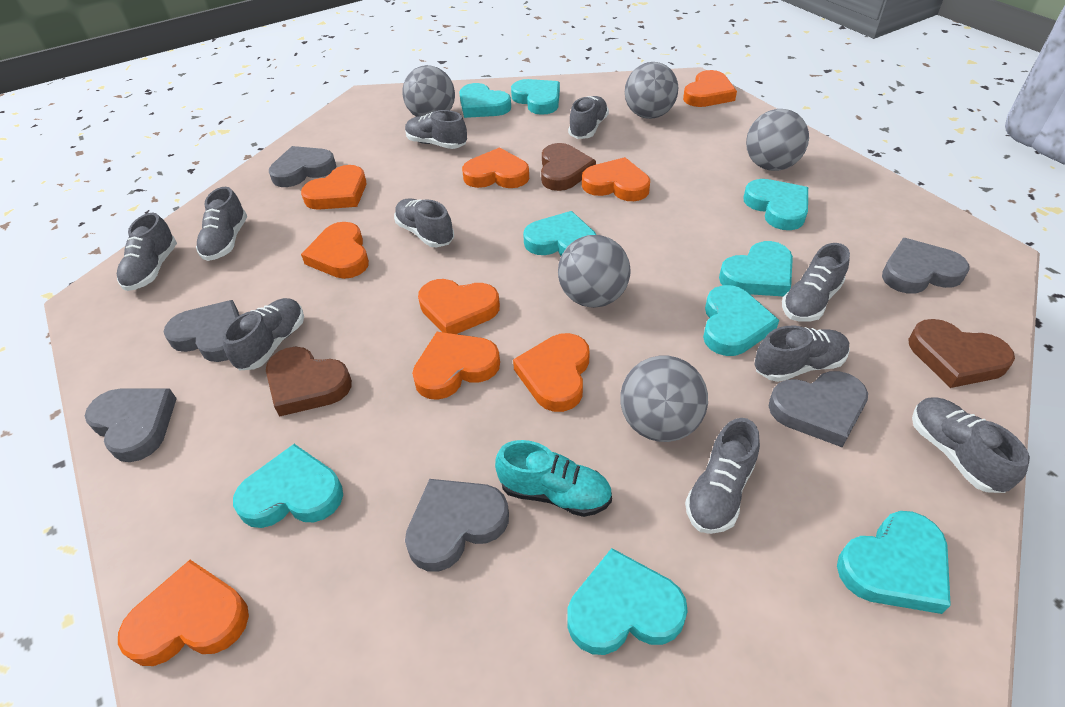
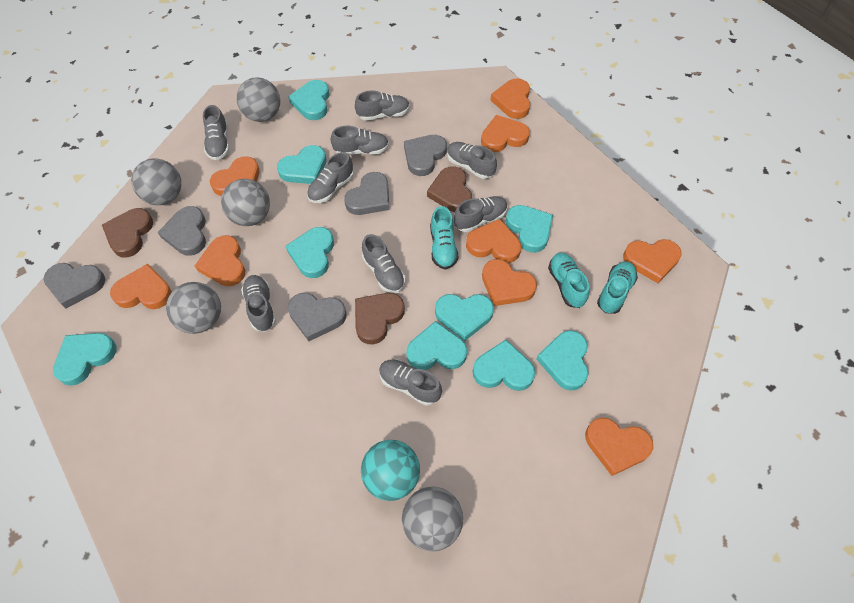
grey heart: [85,388,177,462] [164,300,240,362] [269,146,337,187] [405,479,509,572] [769,371,868,447] [882,238,969,294] = 6 -> [43,263,105,309] [158,206,206,256] [288,293,347,341] [344,172,390,215] [404,135,447,176] = 5
grey shoe: [117,213,177,291] [196,187,247,261] [222,298,304,371] [394,198,454,248] [405,110,467,149] [568,96,609,139] [685,418,760,534] [754,326,850,382] [782,243,850,322] [912,397,1030,493] = 10 -> [203,105,229,160] [241,275,276,331] [307,152,354,203] [331,126,389,155] [355,90,410,121] [362,234,405,293] [379,360,442,406] [447,142,497,179] [454,196,508,232] = 9
turquoise ball: none = 0 -> [361,440,420,501] = 1
turquoise shoe: [495,440,612,517] = 1 -> [430,206,458,270] [548,253,590,308] [597,262,638,314] = 3

